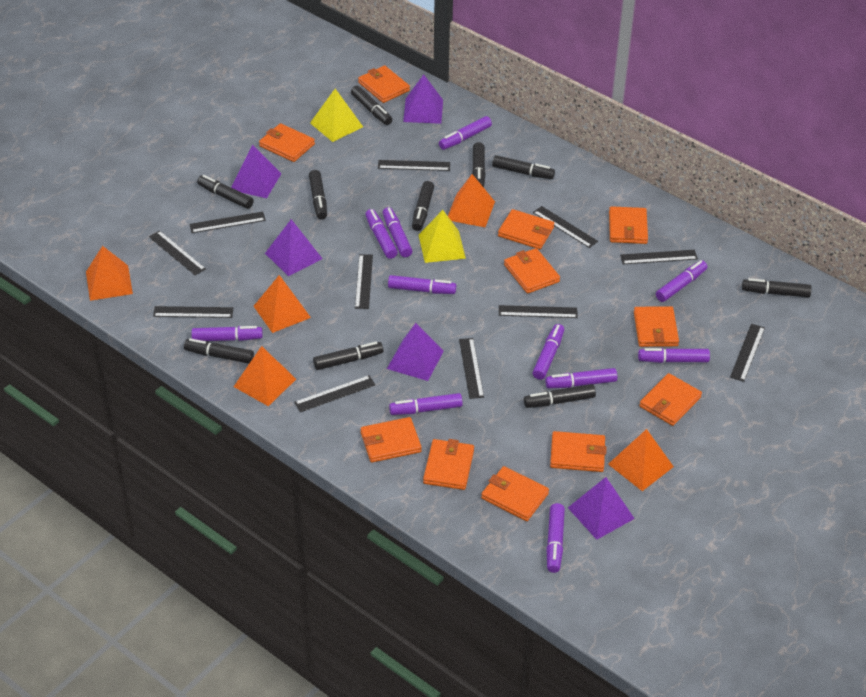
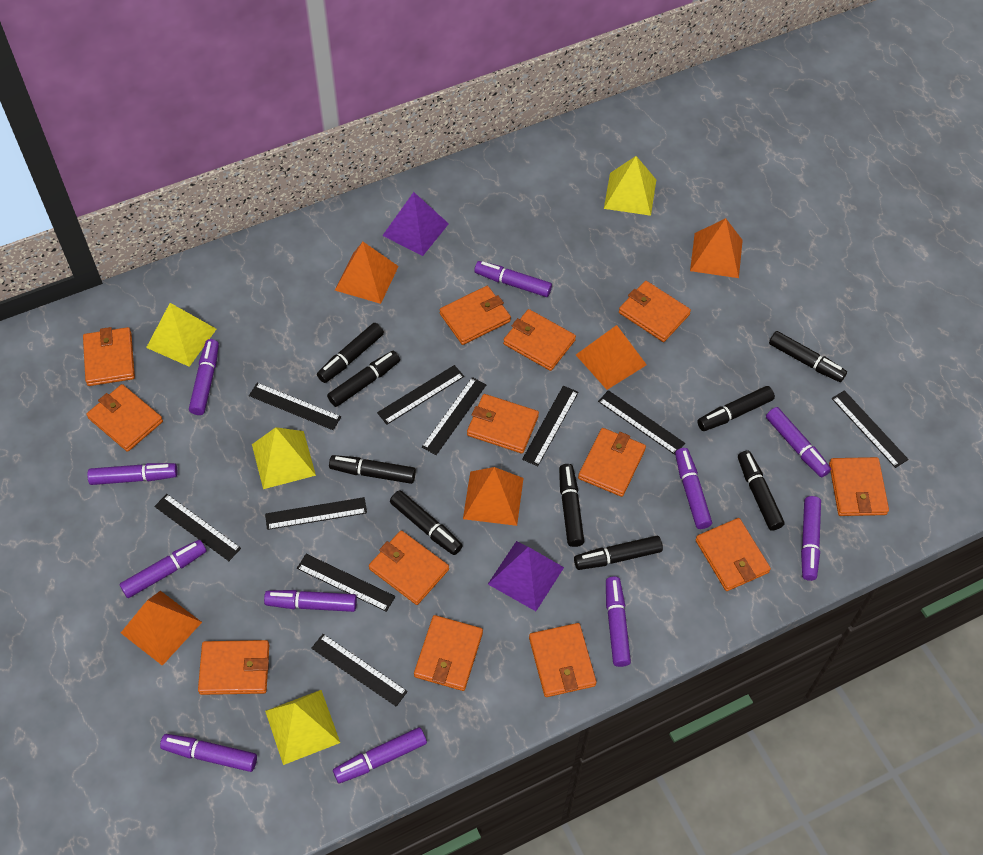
black marker: [184,338,254,364] [197,175,254,209] [309,170,327,219] [313,341,383,370] [351,86,392,125] [412,181,434,231] [472,142,486,187] [492,155,555,179] [524,384,596,408] [742,278,812,298] = 10 -> [317,323,384,383] [327,351,400,407] [329,455,416,484] [390,490,463,555] [559,464,584,547] [574,536,663,570] [697,386,775,431] [738,450,785,531] [769,331,847,382] = 9
black ruler: [149,231,206,275] [153,306,233,318] [189,212,266,233] [294,375,375,412] [355,254,373,309] [378,160,450,171] [459,338,484,399] [499,305,578,318] [533,206,598,248] [620,250,698,264] [730,324,765,382] = 11 -> [154,494,241,561] [249,383,341,430] [265,497,367,530] [297,554,395,612] [311,634,408,706] [377,365,464,425] [422,377,486,455] [522,386,579,466] [598,390,685,455] [832,390,909,468] = 10
orange wallet: [259,123,315,162] [358,66,410,103] [360,417,422,463] [423,439,474,490] [481,466,549,521] [498,209,554,249] [504,248,560,294] [550,431,607,472] [609,206,648,244] [634,306,679,347] [639,373,702,426] = 11 -> [83,327,135,386] [86,384,163,452] [198,640,269,695] [369,530,449,605] [414,615,483,691] [439,286,511,345] [467,394,539,454] [503,309,576,371] [529,623,597,697] [578,428,646,497] [619,281,691,342] [695,518,771,591] [829,457,889,516] = 13
purple pyramid: [231,145,281,198] [265,219,322,276] [387,323,444,381] [403,74,443,124] [568,477,635,540] = 5 -> [382,192,449,256] [488,541,564,611] = 2
yellow pyramid: [310,89,363,142] [419,210,466,263] = 2 -> [146,303,216,367] [252,427,316,489] [265,690,340,765] [604,156,656,216] = 4

